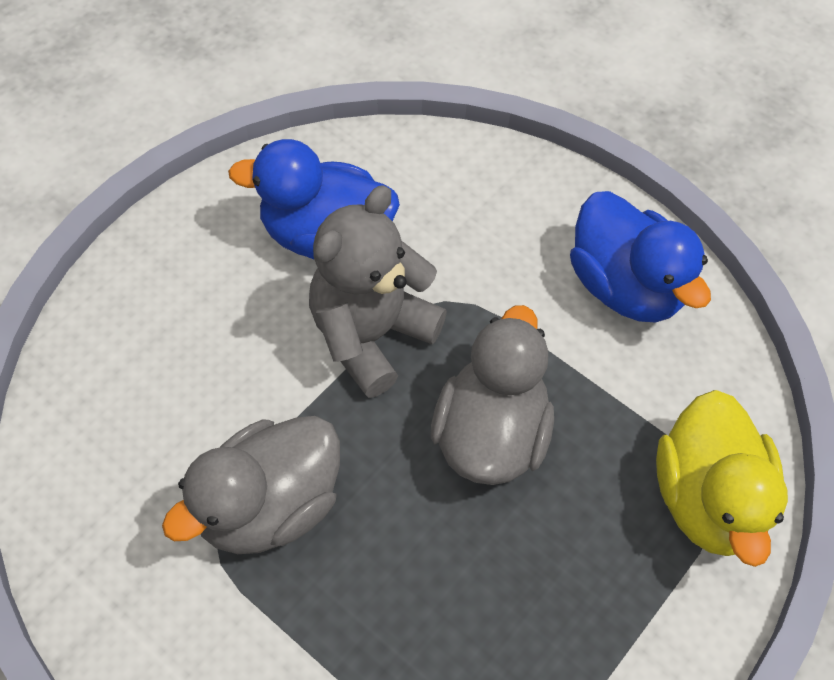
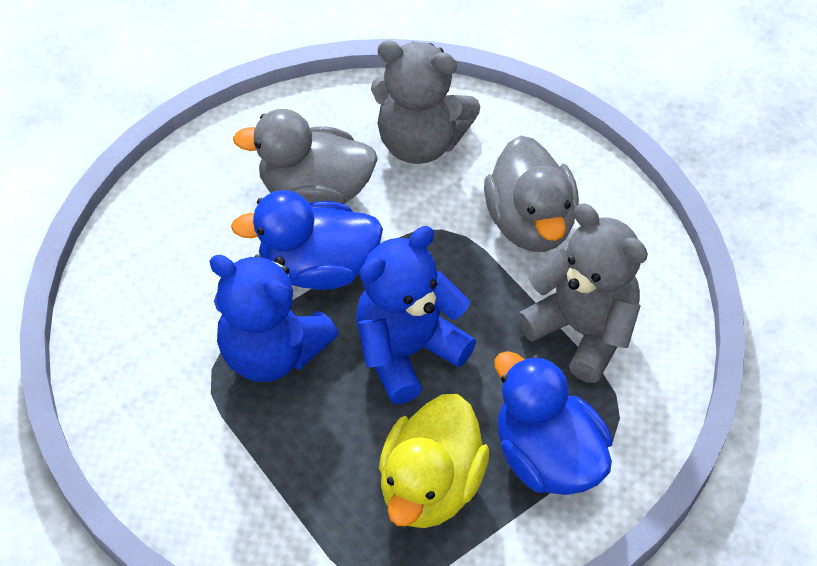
blue teddy bear: none = 0 -> [209,254,339,382] [356,226,476,404] = 2
grey teddy bear: [309,185,447,398] = 1 -> [371,40,480,164] [517,203,648,383] = 2

